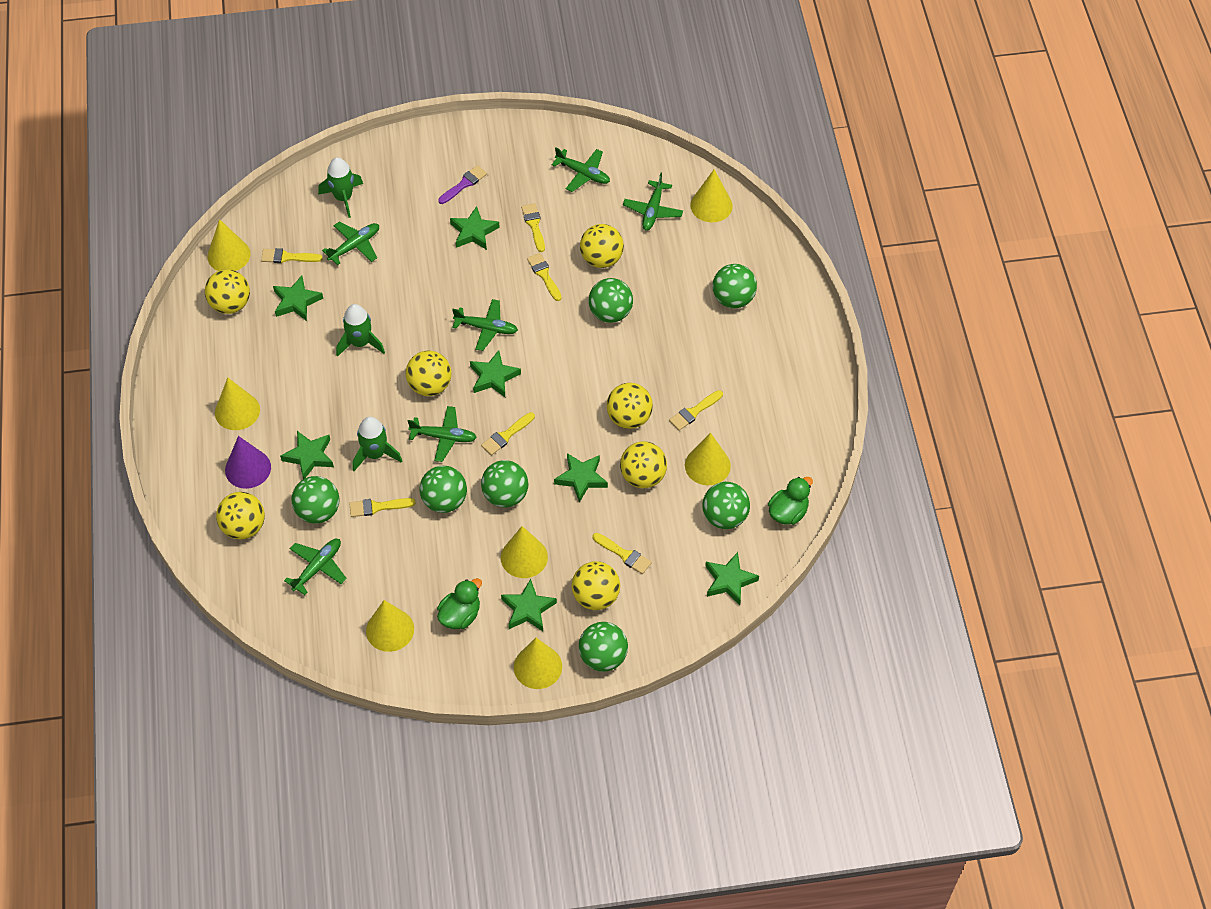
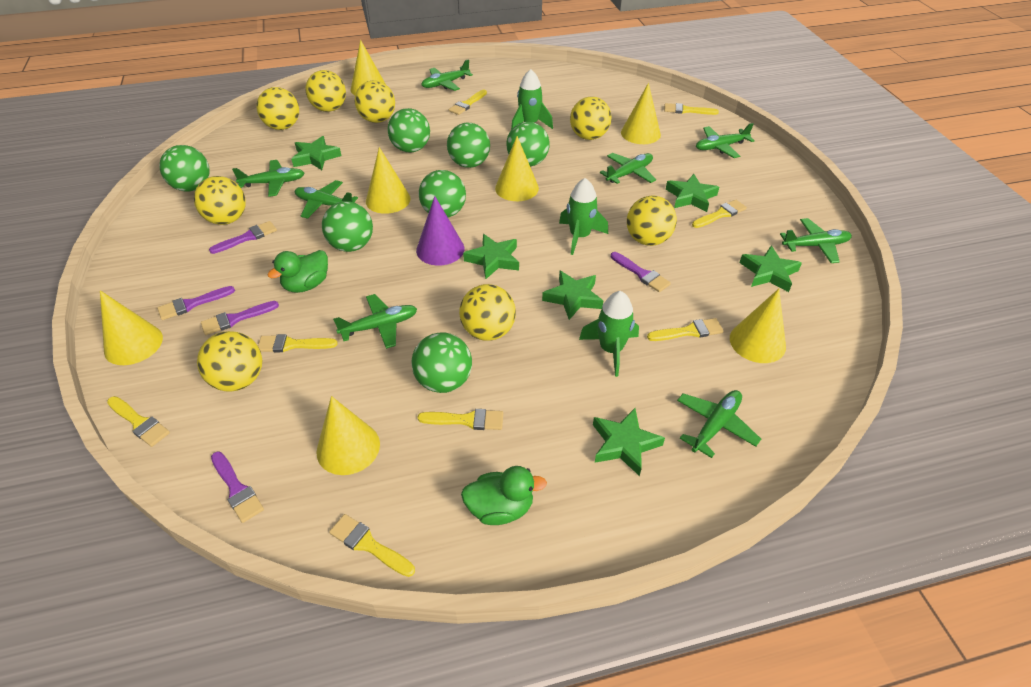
green plane: [284,539,347,595] [322,221,379,265] [408,406,477,462] [452,299,518,351] [552,147,610,192] [623,173,683,231] = 6 -> [232,160,304,197] [295,180,358,219] [333,294,417,349] [421,59,473,91] [600,153,656,184] [677,390,761,458] [696,123,755,158] [780,218,852,263] = 8
green star: [273,276,323,321] [280,431,334,479] [450,206,500,250] [470,350,521,397] [501,579,557,631] [554,453,608,503] [705,552,759,605] = 7 -> [291,136,341,170] [463,234,519,279] [542,271,603,320] [593,408,665,476] [666,174,719,212] [739,246,802,292] = 6
purple brush: [438,165,487,204] = 1 -> [157,286,235,320] [201,301,279,335] [209,221,277,254] [211,452,264,523] [611,252,671,292] = 5
yellow ball: [205,269,250,314] [216,492,265,539] [406,351,451,396] [572,561,620,610] [580,224,624,268] [607,383,653,429] [620,441,667,488] = 7 -> [194,176,246,225] [197,331,262,392] [257,87,299,130] [306,70,346,112] [355,80,395,123] [459,284,516,341] [570,97,612,140] [627,196,677,246] = 8
yellow brush: [261,248,322,263] [349,498,416,517] [481,412,535,455] [521,203,545,252] [527,253,562,301] [593,533,652,574] [669,390,723,431] = 7 -> [107,396,170,447] [258,334,338,352] [329,514,415,577] [417,409,503,430] [449,90,487,115] [647,318,724,341] [664,103,719,115] [692,200,747,228] = 8

